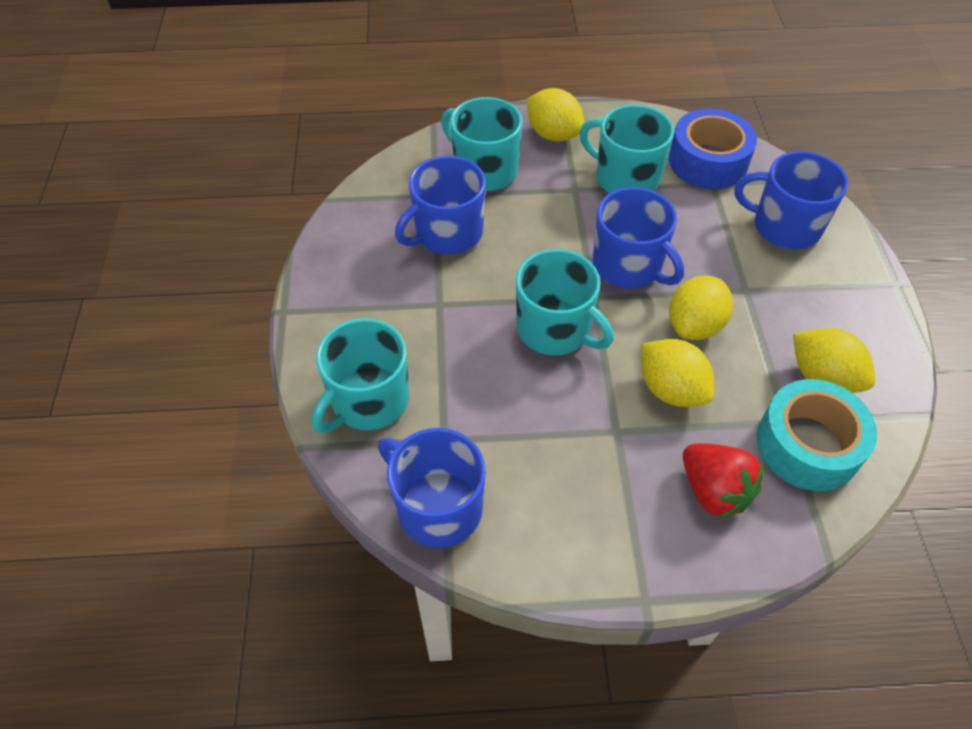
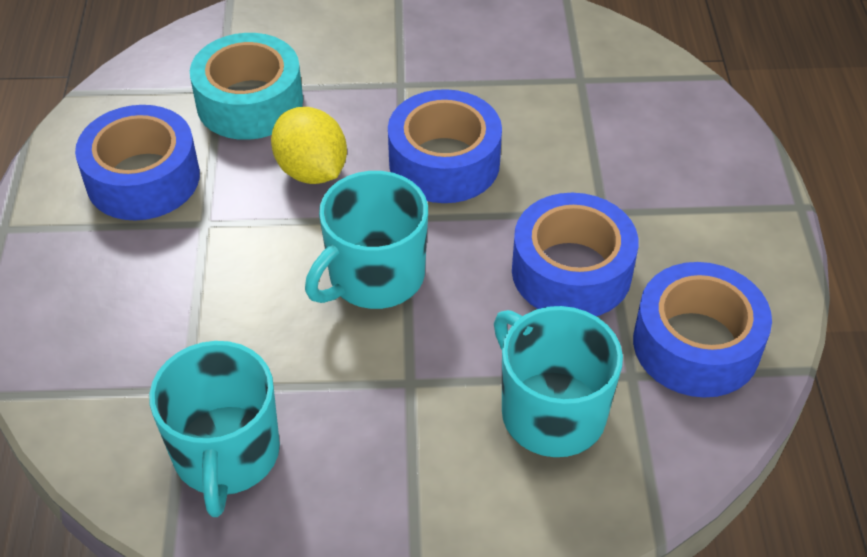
blue mug: [378,428,486,548] [395,156,486,255] [593,187,684,289] [734,151,848,249] = 4 -> none = 0
blue tape: [669,109,757,189] = 1 -> [75,105,200,220] [388,89,502,203] [512,193,638,316] [633,262,772,398] = 4
red strawberry: [683,443,764,519] = 1 -> none = 0
turquoise mug: [312,318,409,433] [441,97,523,191] [516,249,614,356] [580,105,674,193] = 4 -> [149,341,280,517] [305,171,428,309] [494,306,623,457] = 3
yellow lemon: [527,88,584,141] [642,339,714,407] [669,275,733,340] [793,328,876,393] = 4 -> [271,107,347,184] = 1

